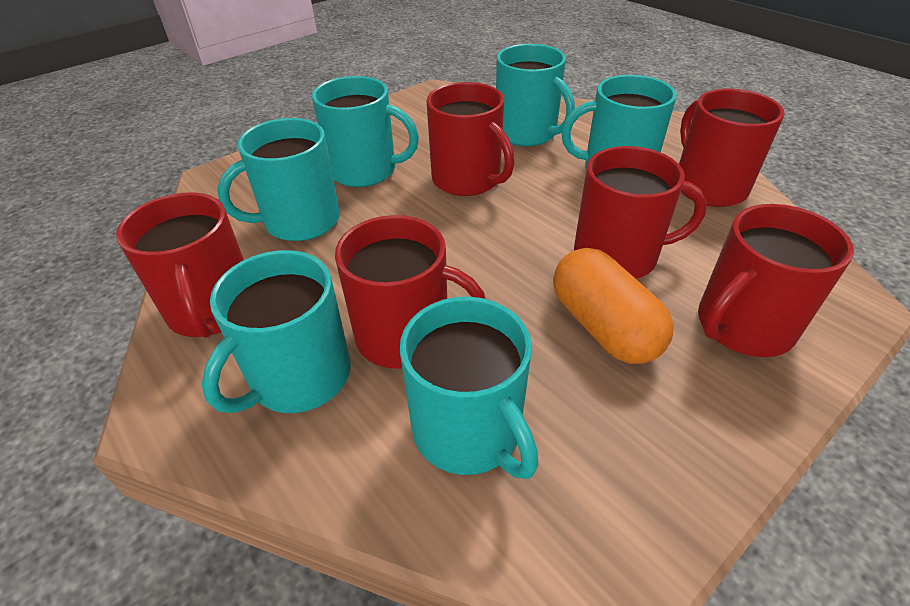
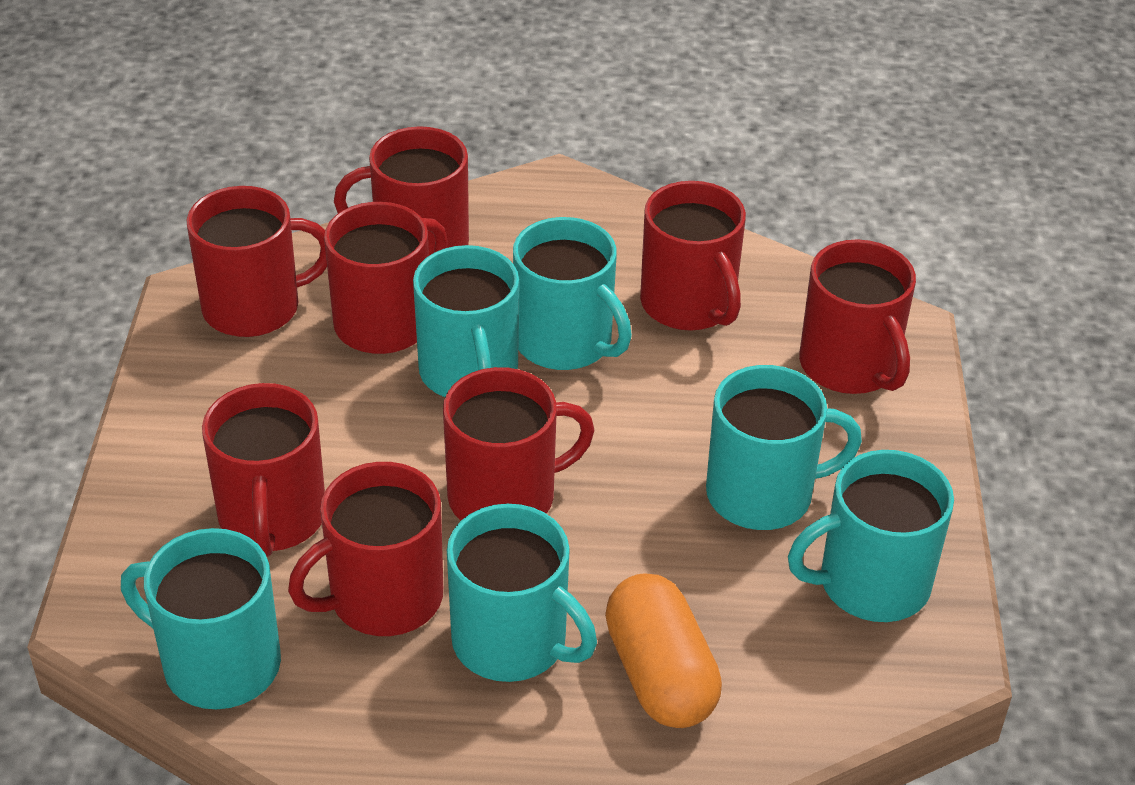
red mug: [116,192,244,338] [335,215,485,369] [427,82,515,196] [574,146,707,279] [679,89,784,207] [698,204,854,357] = 6 -> [187,186,327,337] [202,383,325,557] [288,462,443,636] [324,202,448,354] [334,126,469,256] [443,367,595,520] [640,181,746,331] [799,239,916,394] = 8

